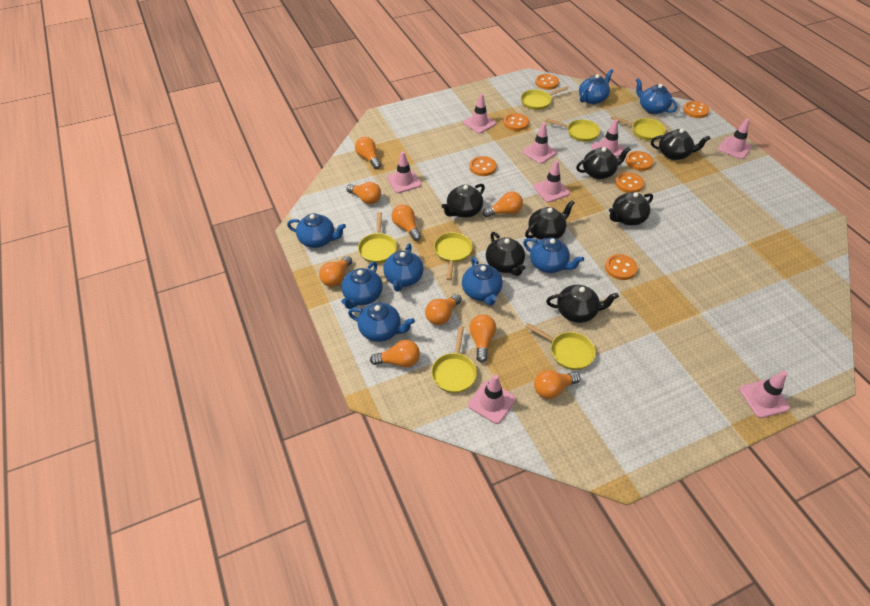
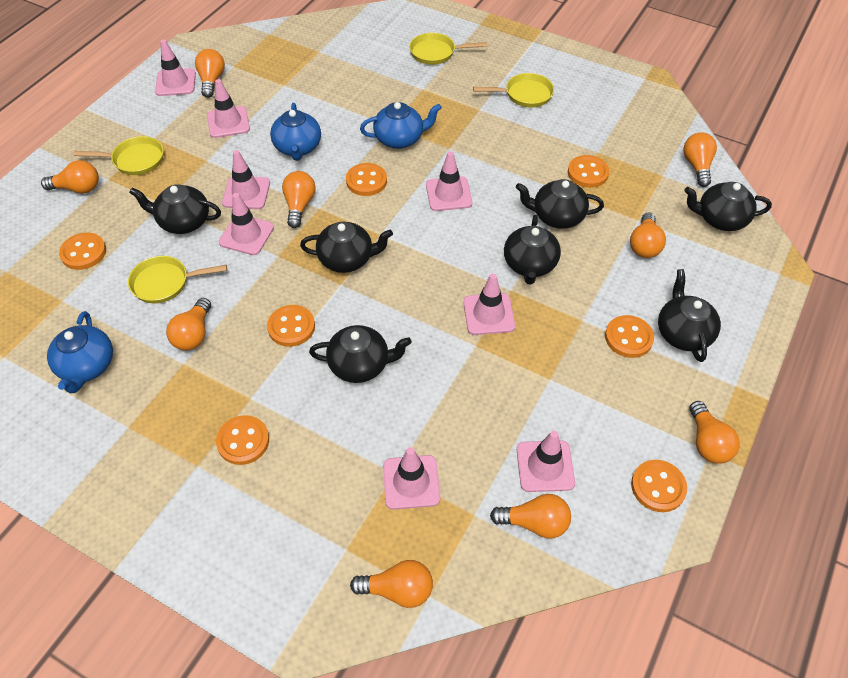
blue teapot: [287,213,346,248] [341,262,383,309] [348,302,415,342] [383,243,424,292] [462,257,503,306] [523,237,584,273] [579,69,613,104] [636,78,677,114] = 8 -> [47,311,113,393] [270,103,321,161] [360,102,442,149] = 3
yellow pan: [358,212,397,263] [431,326,477,393] [434,232,473,280] [521,86,569,110] [525,323,596,370] [546,119,600,142] [610,116,666,141] = 7 -> [73,136,164,175] [128,256,227,303] [409,33,487,65] [473,73,554,107] = 4

